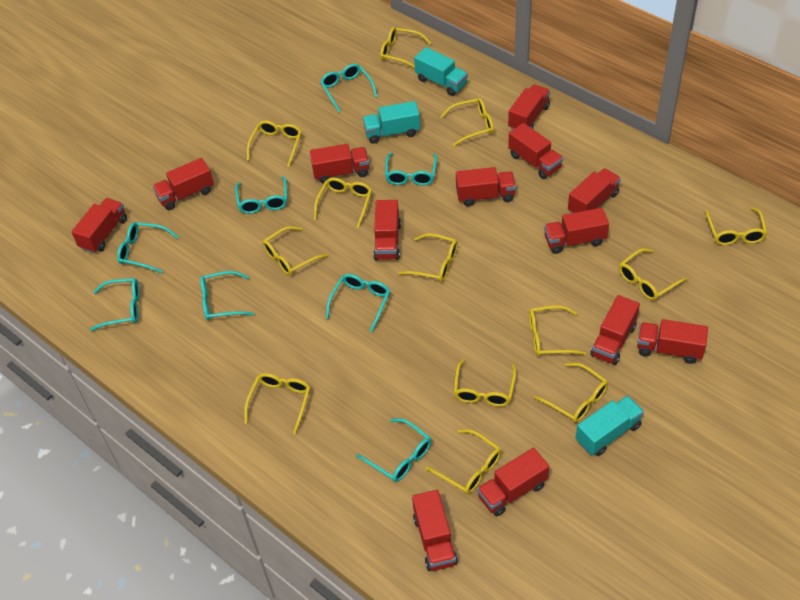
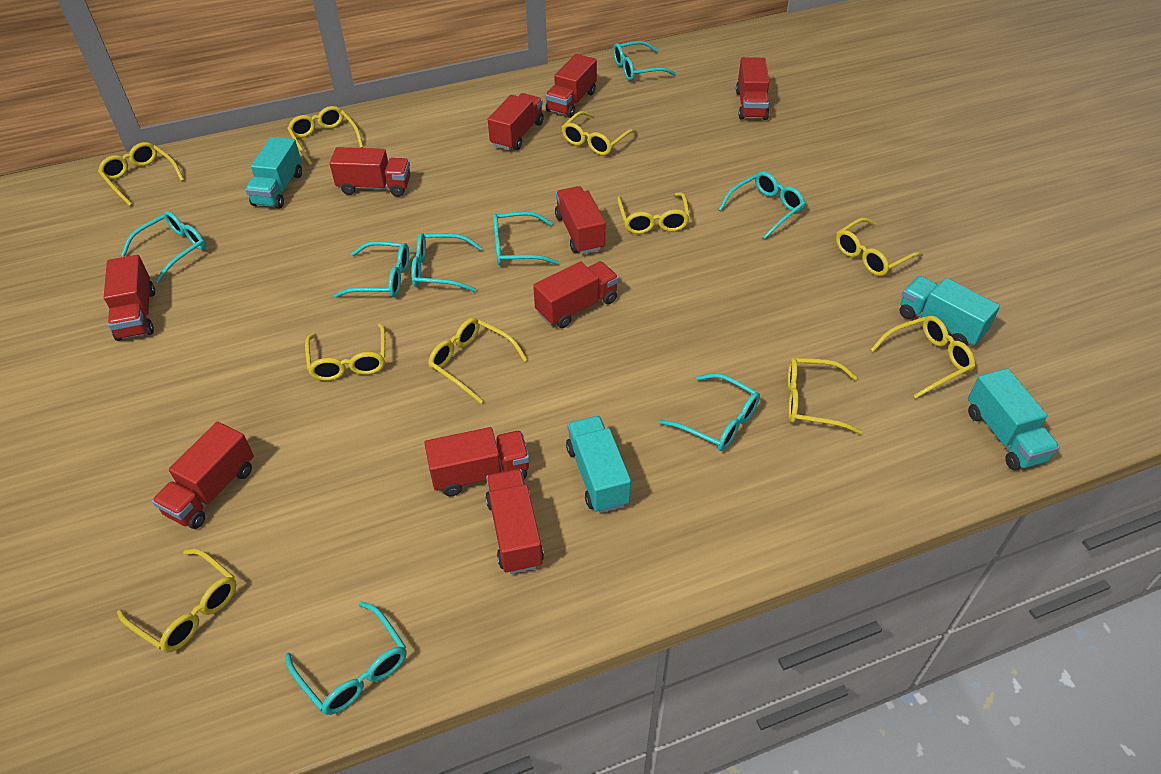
red truck: [71,198,127,253] [152,158,214,210] [310,144,369,184] [373,200,401,260] [412,490,458,571] [456,167,516,207] [477,448,549,516] [508,84,550,130] [508,123,563,179] [544,208,609,254] [568,168,621,213] [590,295,640,365] [637,319,708,364] = 13 -> [104,255,155,341] [152,422,254,529] [329,147,411,197] [424,427,530,496] [485,469,544,574] [488,93,544,150] [533,261,619,328] [545,54,597,118] [555,186,605,254] [736,57,769,120] = 10
turquoise truck: [363,101,420,144] [414,47,468,96] [576,396,644,456] = 3 -> [245,137,302,209] [566,416,631,513] [900,276,1000,346] [968,368,1060,470] = 4
yellow glasses: [244,373,310,434] [247,120,302,167] [262,226,328,276] [314,178,372,228] [380,27,431,68] [398,233,458,282] [425,429,501,494] [440,98,494,146] [454,359,516,407] [529,305,586,356] [534,363,608,423] [619,248,688,300] [705,207,767,245] = 13 -> [98,142,184,206] [117,549,237,652] [287,106,363,165] [305,323,385,381] [428,318,527,404] [561,111,637,156] [617,192,690,234] [788,358,862,434] [836,218,923,276] [870,316,975,398] = 10

